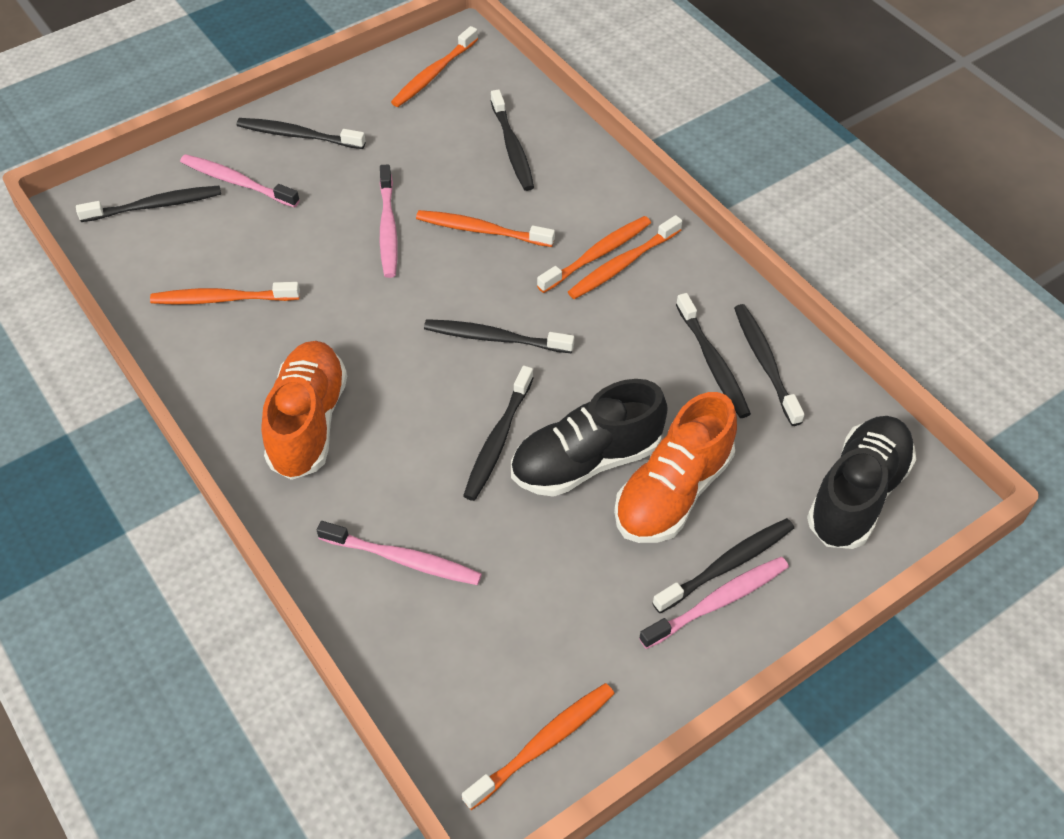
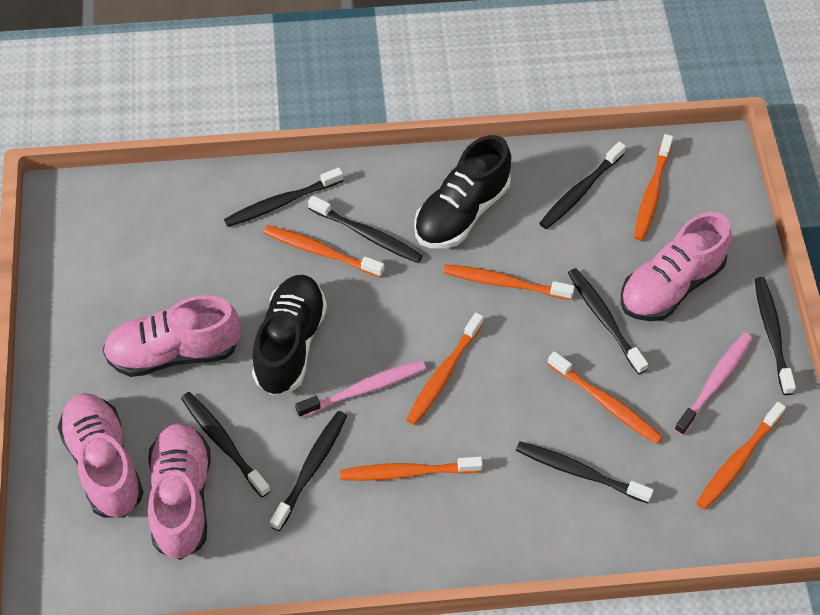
orange shoe: [261,341,347,480] [614,392,737,543] = 2 -> none = 0
orange toothbrush: [150,282,300,305] [391,26,478,107] [416,210,555,247] [462,683,615,810] [537,216,651,293] [568,215,682,299] = 6 -> [263,225,384,278] [340,457,483,481] [406,313,483,425] [443,264,575,300] [547,351,663,444] [634,134,673,241] [696,402,786,510] = 7
pink shoe: none = 0 -> [57,393,143,518] [103,295,241,377] [148,423,211,560] [621,212,732,321] = 4
pink toothbrush: [180,154,300,208] [317,521,482,585] [380,164,398,278] [639,557,789,649] = 4 -> [295,360,426,418] [674,333,753,436] = 2

